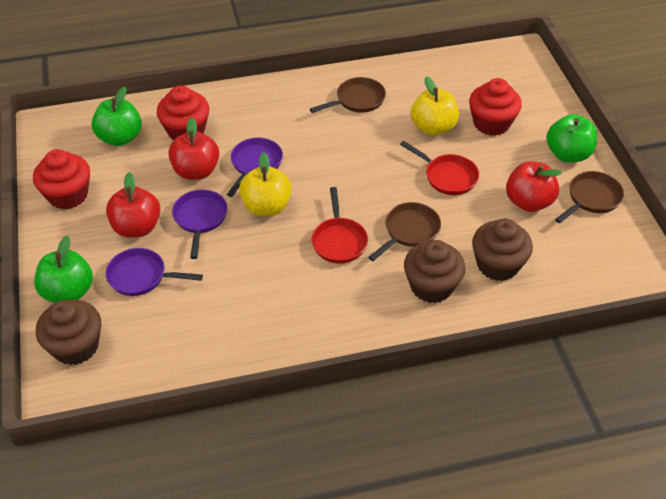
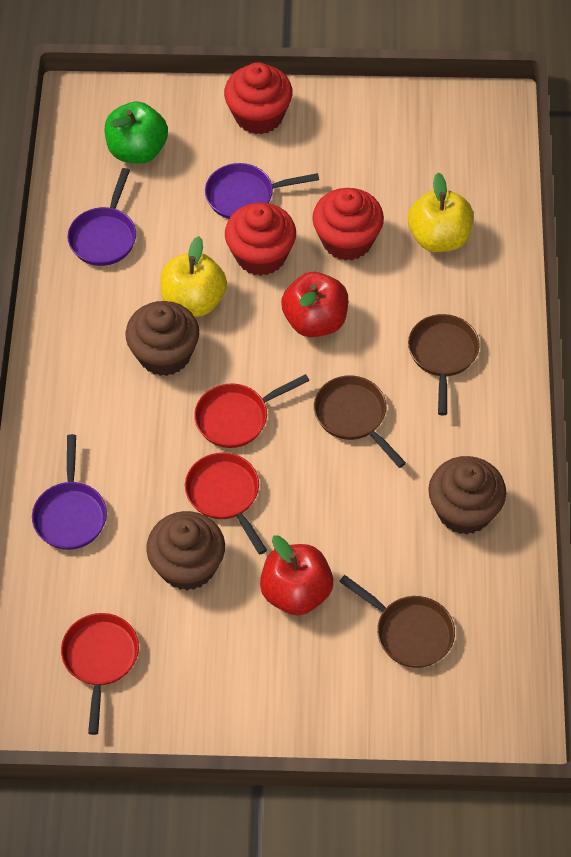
green apple: [34,236,93,303] [91,87,142,146] [547,114,597,163] = 3 -> [105,102,168,164] = 1
red apple: [106,172,161,238] [169,117,219,180] [506,162,562,212] = 3 -> [260,535,333,616] [281,272,348,337] = 2
red pan: [312,187,368,263] [400,141,479,195] = 2 -> [61,613,139,735] [185,452,267,555] [194,374,309,448] = 3

